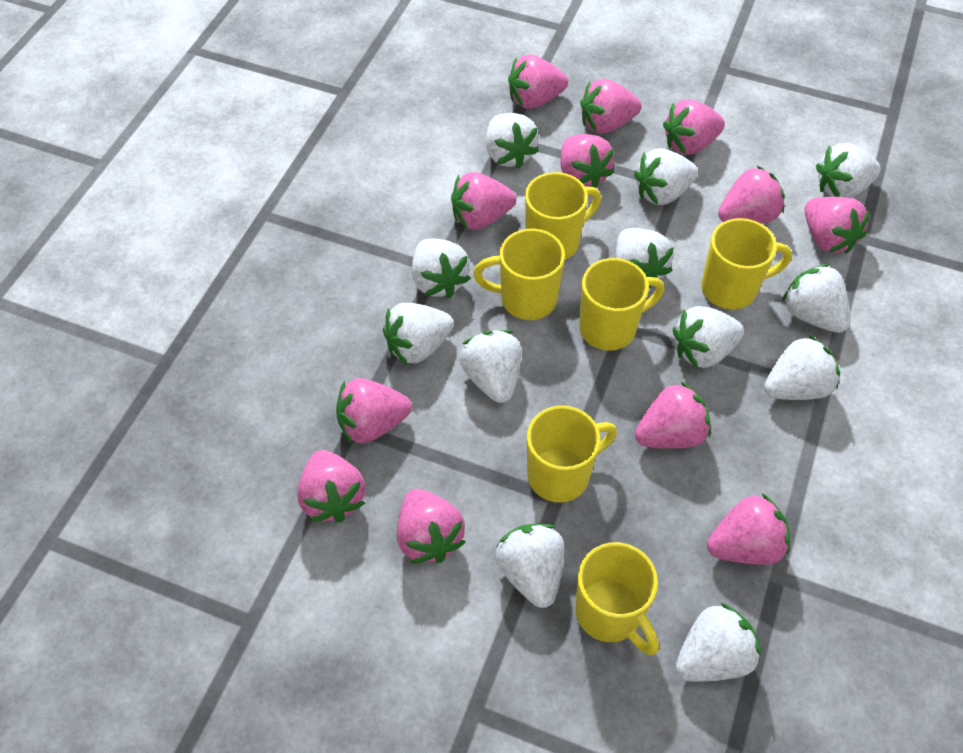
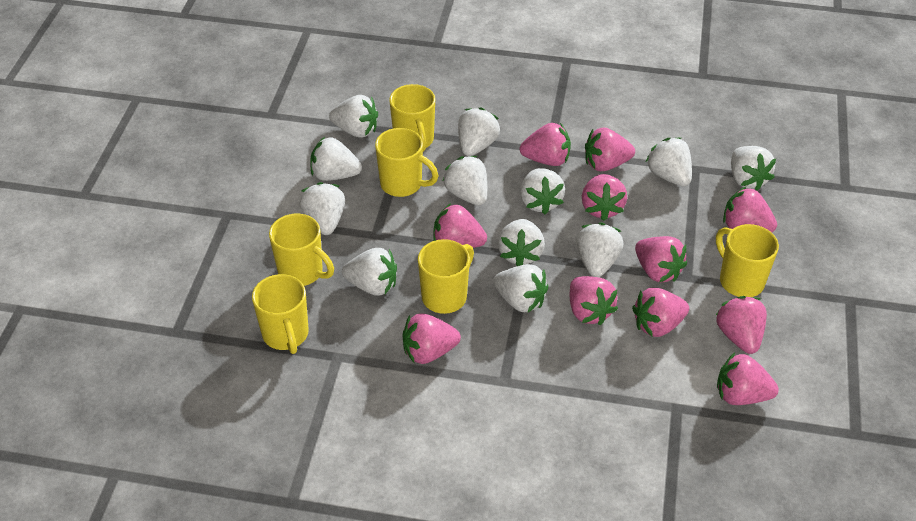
pink strawberry: [297,450,365,523] [336,378,412,444] [397,489,465,564] [451,172,516,230] [508,54,568,109] [560,134,614,188] [580,79,642,134] [635,382,711,448] [663,99,725,155] [707,493,790,565] [718,165,785,223] [804,197,870,254] = 12 -> [402,313,461,364] [433,203,487,248] [520,123,571,166] [570,276,618,325] [582,174,627,221] [585,128,635,171] [632,288,689,337] [635,236,687,282] [716,296,767,354] [717,353,779,405] [723,187,777,232] = 11

